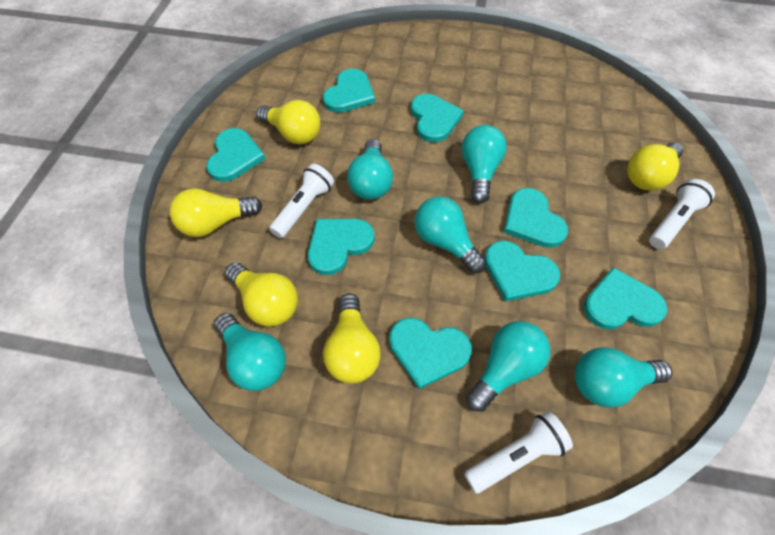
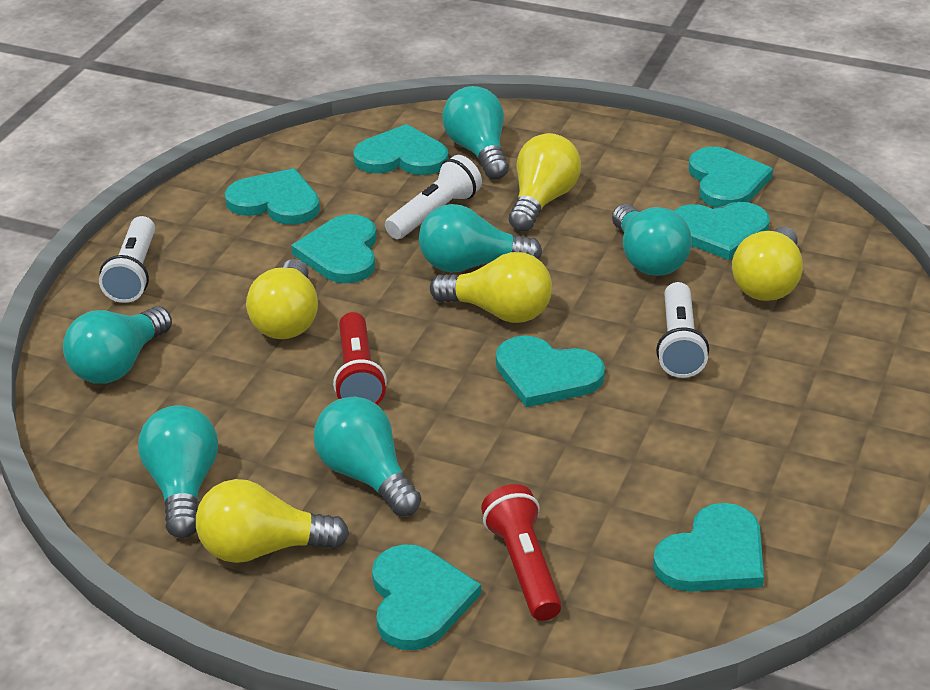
red flashlight: none = 0 -> [333,312,387,405] [481,484,562,621] = 2

